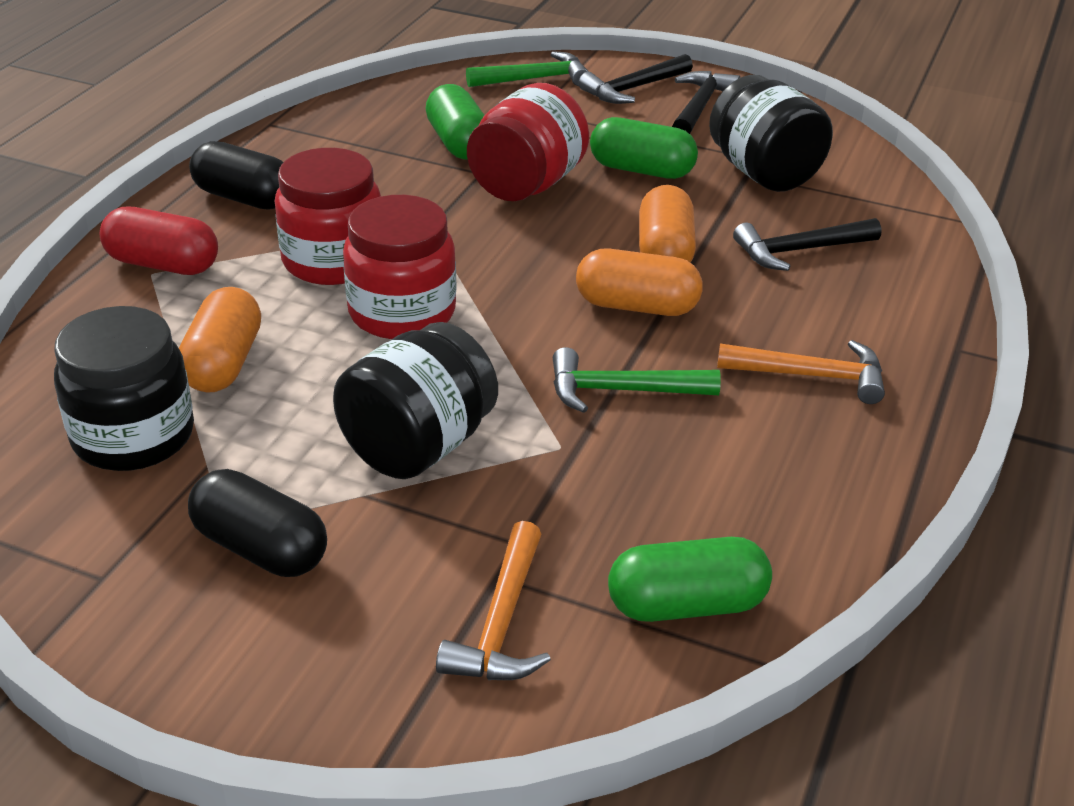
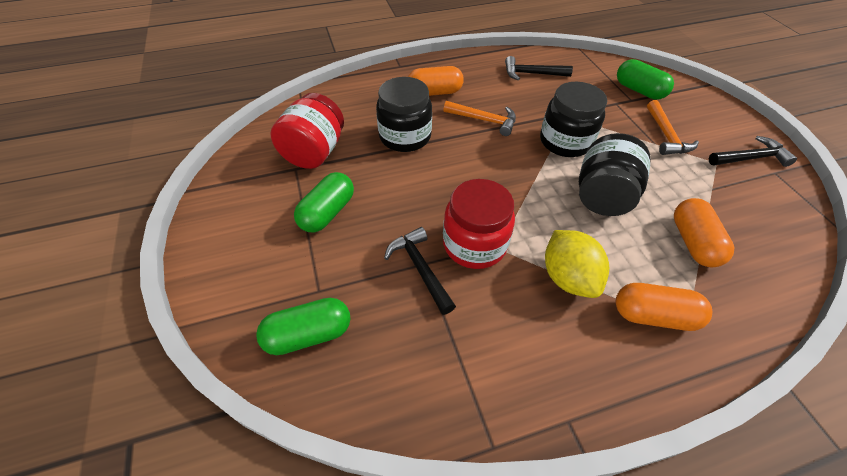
black capsule: [188,469,327,577] [189,141,283,209] = 2 -> none = 0
green hammer: [466,51,589,87] [553,347,721,413] = 2 -> none = 0
red capsule: [99,207,218,275] = 1 -> none = 0
red jar: [275,148,381,285] [343,195,457,339] [467,83,589,201] = 3 -> [270,93,344,169] [443,179,515,269] = 2
yellow lemon: none = 0 -> [545,230,609,298] = 1

